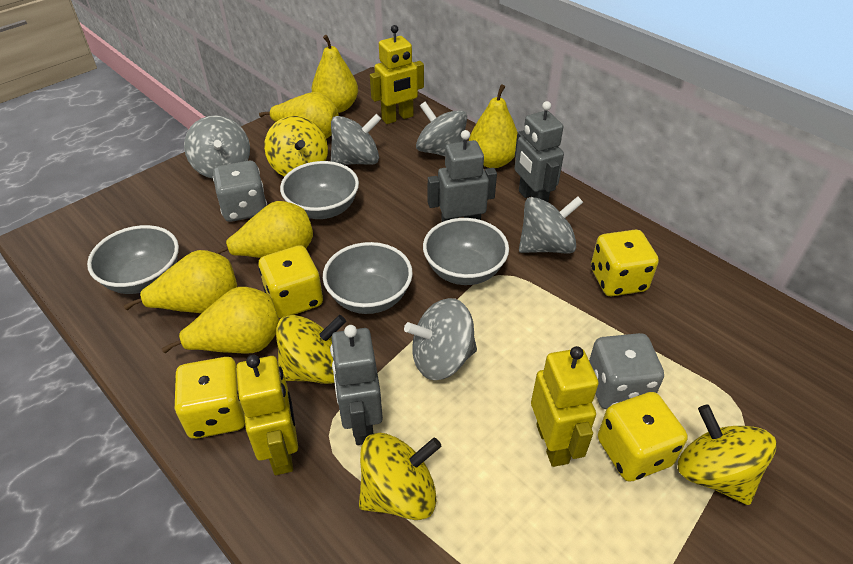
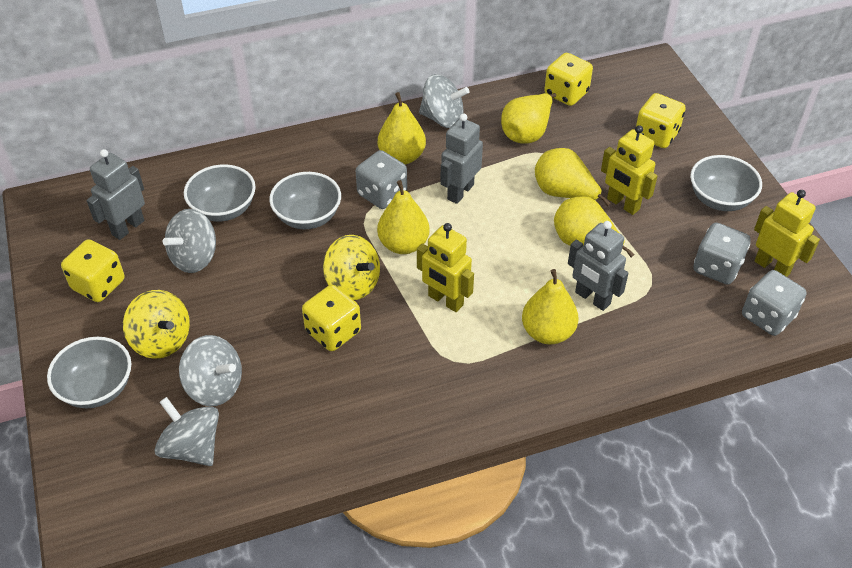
grey dice: [213,161,267,222] [589,333,664,409] = 2 -> [356,150,407,209] [693,223,751,285] [742,270,807,336] = 3
grey spinning top: [184,115,250,179] [331,114,381,165] [404,298,477,380] [416,101,467,156] [519,196,583,253] = 5 -> [155,397,219,466] [163,209,216,273] [179,335,242,406] [419,74,470,128] = 4
yellow spinning top: [264,116,328,177] [276,315,346,384] [359,433,441,520] [678,405,777,505] = 4 -> [123,290,190,359] [323,235,380,300] = 2

